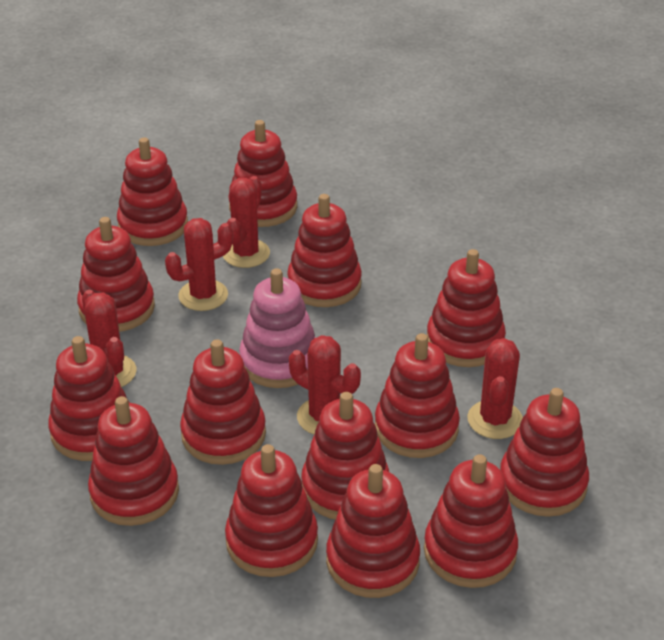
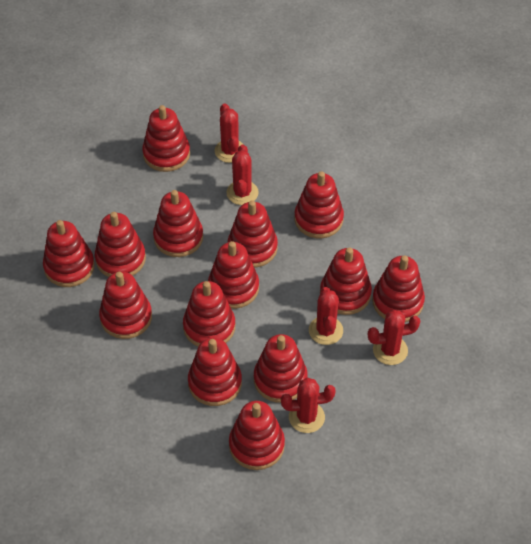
pink stacking toy: [239,268,316,388] = 1 -> none = 0

